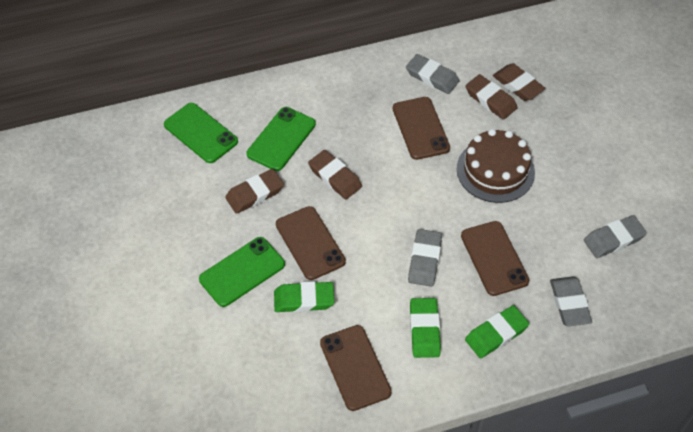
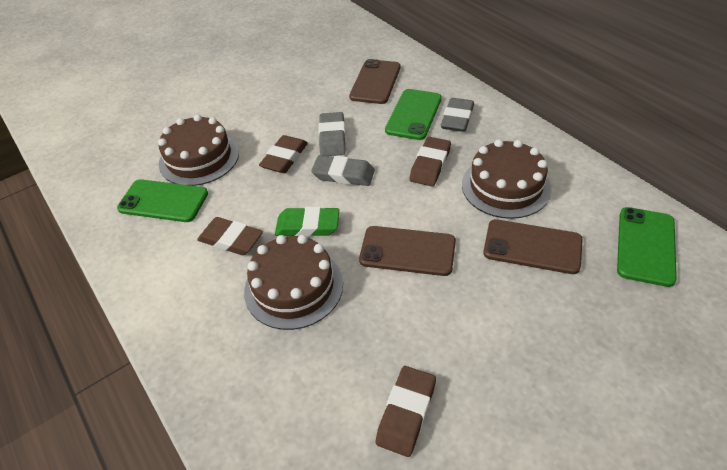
brown cake: [457,129,535,203] = 1 -> [158,114,239,186] [244,235,343,330] [462,139,551,219] = 3
brown phone: [276,206,346,280] [320,325,392,411] [393,97,450,160] [461,221,529,296] = 4 -> [349,59,400,104] [359,226,456,276] [483,219,583,274] = 3
green eraser: [274,281,334,312] [410,298,441,358] [465,305,529,358] = 3 -> [275,207,339,237] = 1
grey eraser: [406,54,459,94] [408,229,442,287] [550,276,592,327] [584,215,647,258] = 4 -> [311,155,375,186] [319,112,346,156] [441,98,474,132] = 3

